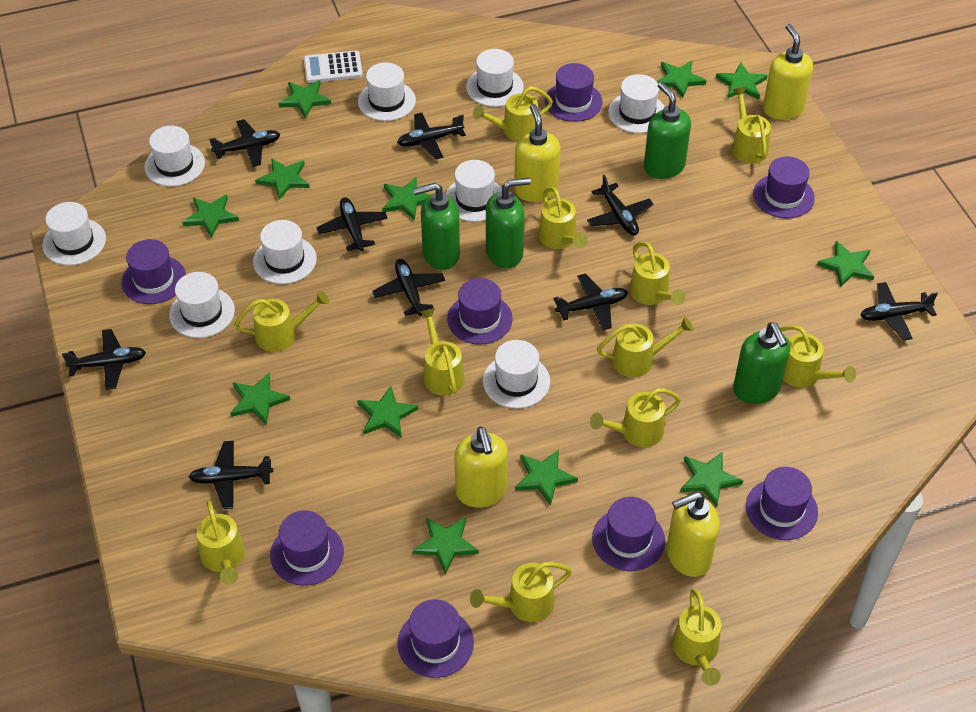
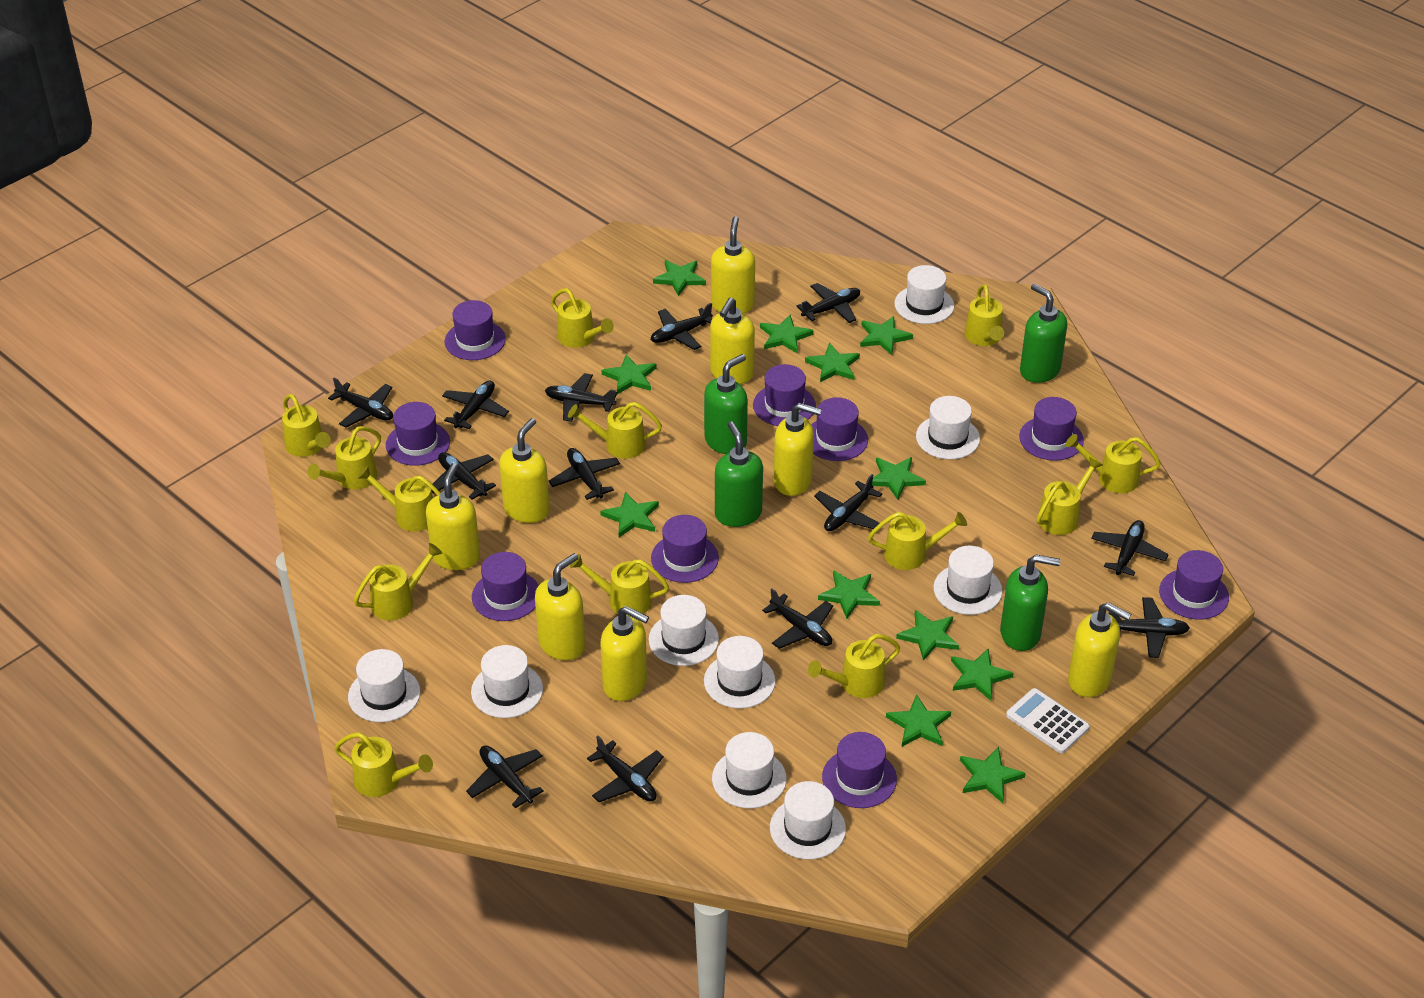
black plane: [62,329,146,390] [189,441,273,509] [209,119,280,167] [316,197,388,251] [372,259,445,316] [397,113,466,160] [554,273,628,330] [587,175,654,235] [860,282,938,340] = 9 -> [328,378,393,428] [431,452,496,500] [442,380,509,429] [466,746,544,808] [545,373,617,422] [549,448,620,500] [587,736,664,802] [651,303,713,350] [762,589,833,649] [796,283,860,323] [814,474,882,531] [1091,520,1169,576] [1109,597,1190,658] = 13
purple hat: [121,239,186,304] [270,510,344,586] [397,599,474,678] [447,278,513,345] [545,63,603,122] [592,497,665,571] [746,467,818,540] [753,156,815,218] = 8 -> [386,402,450,466] [445,300,506,360] [472,552,539,621] [651,515,719,583] [753,364,816,426] [811,397,868,461] [822,732,897,808] [1019,397,1084,461] [1159,550,1229,620] = 9
yellow soap dispenser: [454,427,508,508] [514,104,561,202] [667,491,720,577] [763,24,813,120] = 4 -> [426,463,480,570] [499,418,550,523] [535,553,585,660] [600,606,649,701] [710,297,755,384] [711,216,755,314] [773,403,822,496] [1068,602,1131,697] = 8
yellow watering can: [196,500,245,585] [234,291,329,352] [420,308,465,396] [470,562,572,622] [473,86,553,141] [538,187,587,249] [590,388,681,447] [597,317,694,377] [629,242,686,305] [672,589,721,686] [732,87,771,164] [780,325,856,387] = 12 -> [282,394,331,457] [308,426,381,490] [334,732,433,797] [354,543,442,621] [358,466,440,531] [551,288,614,348] [568,402,662,459] [570,554,669,616] [808,634,900,698] [868,512,967,570] [965,284,1004,346] [1037,457,1103,535] [1066,434,1161,493] = 13

